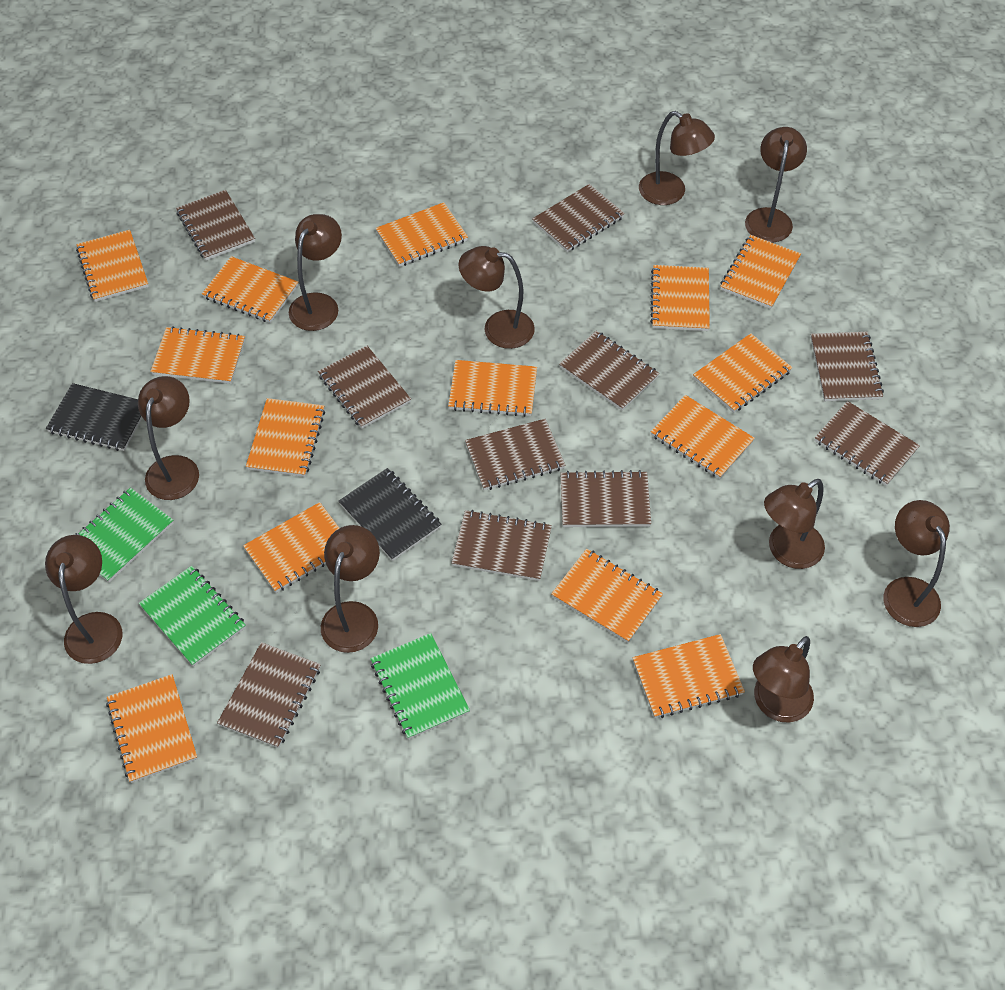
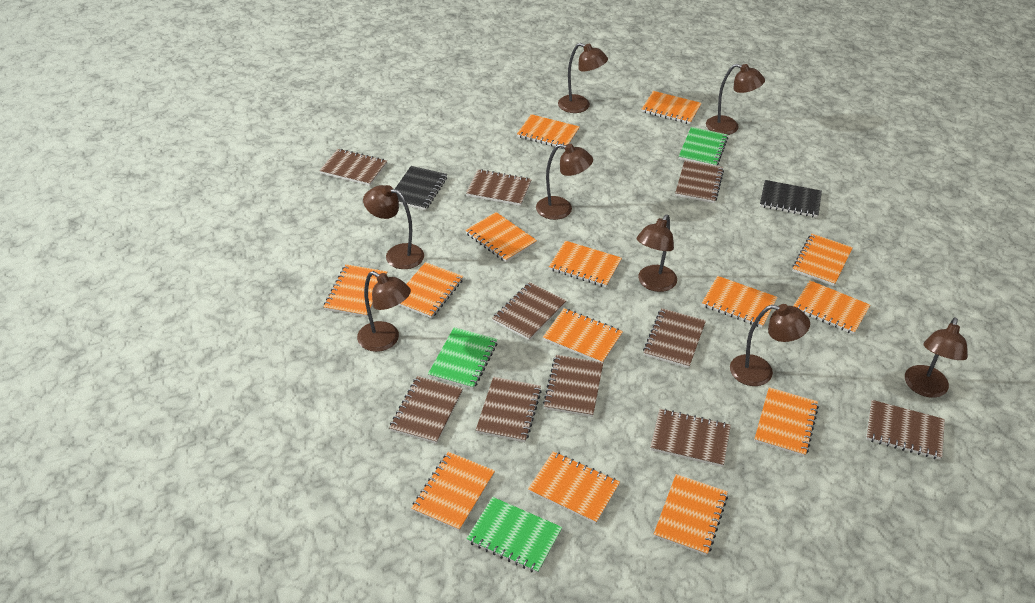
brown lamp: [45,535,122,664] [138,376,199,500] [289,214,342,331] [321,525,380,653] [459,246,535,349] [639,111,715,205] [745,127,807,243] [753,636,814,723] [764,479,825,569] [883,500,950,627] = 10 -> [357,271,411,352] [363,185,424,269] [536,144,593,220] [558,43,608,113] [637,214,677,292] [706,64,765,135] [730,304,810,386] [905,317,968,398] = 8

